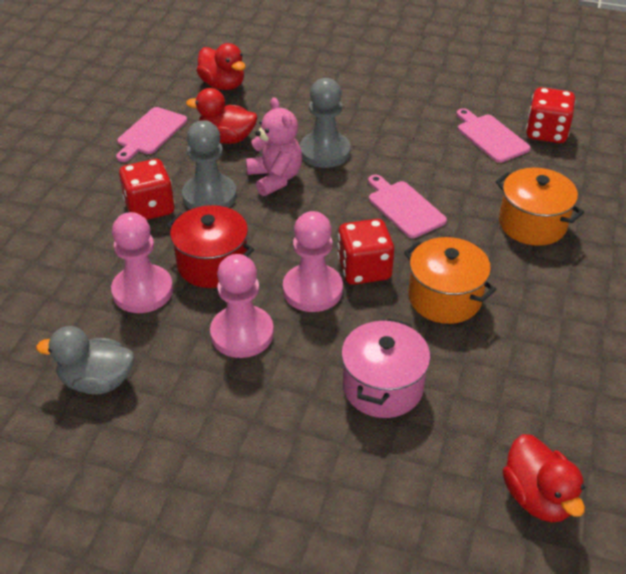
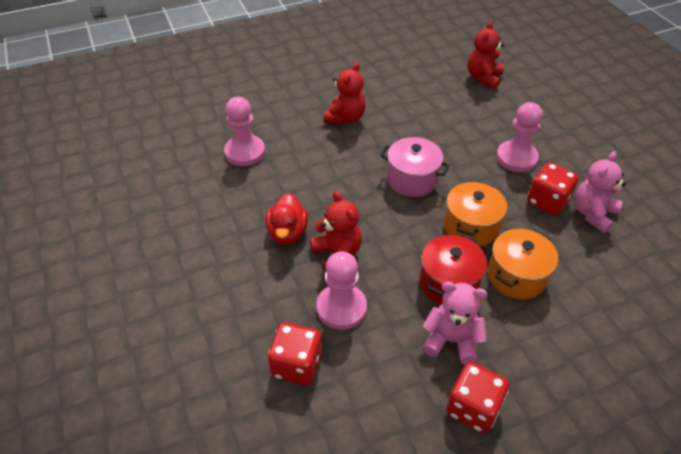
grey duck: [36,326,134,394] = 1 -> none = 0
grey pawn: [182,120,237,210] [300,78,351,168] = 2 -> none = 0
pink cutting board: [116,107,187,162] [368,175,447,238] [457,108,531,163] = 3 -> none = 0
pink teddy bear: [246,97,302,196] = 1 -> [422,282,488,365] [575,151,626,233] = 2
red duck: [186,88,257,144] [196,43,246,90] [503,434,585,522] = 3 -> [266,193,308,245] = 1
red teddy bear: none = 0 -> [310,191,362,273] [324,62,366,125] [468,21,504,89] = 3

